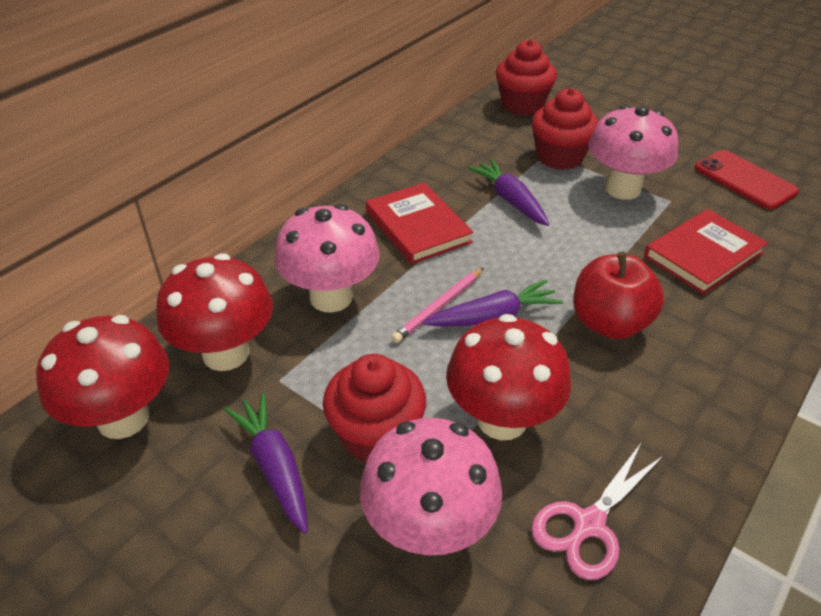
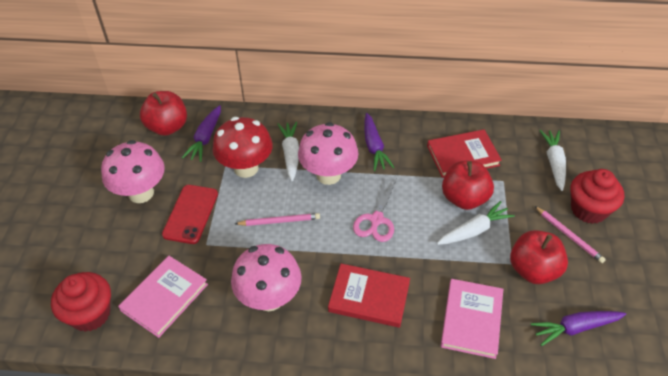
pink book: none = 0 -> [118,256,208,338] [441,279,503,359] = 2
pink pencil: [391,268,484,343] = 1 -> [235,213,320,226] [535,206,606,263] = 2
red apple: [573,251,664,339] = 1 -> [140,91,187,136] [442,161,494,210] [510,230,568,284] = 3
red cupcake: [323,354,426,462] [496,39,557,115] [531,88,599,170] = 3 -> [51,272,111,332] [571,169,624,224] = 2
red mushroom: [36,315,169,439] [156,253,273,371] [446,314,571,440] = 3 -> [213,117,273,178] = 1
white carrot: none = 0 -> [278,122,299,181] [437,201,515,245] [539,130,566,191] = 3

